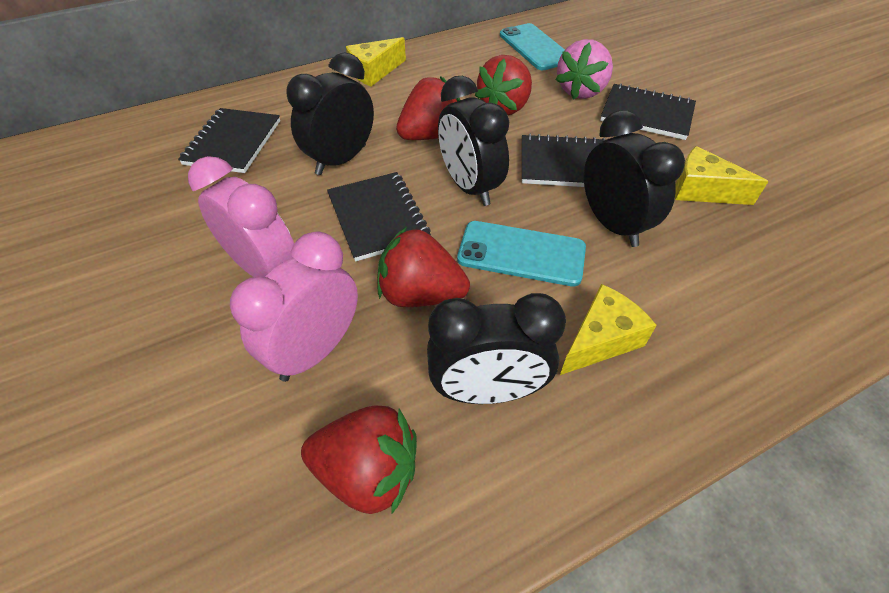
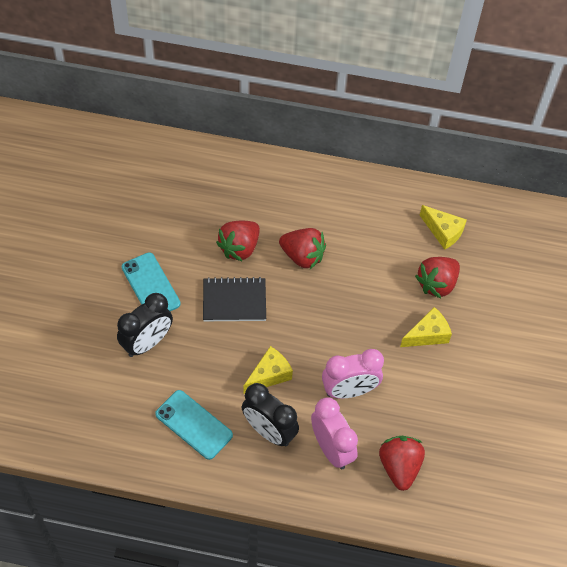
black clock: [286,52,374,175] [427,293,566,404] [438,76,509,206] [584,110,685,247] = 4 -> [117,293,173,357] [242,383,299,447] = 2
black notebook: [178,108,280,173] [327,172,431,262] [522,134,606,187] [600,83,696,140] = 4 -> [203,277,266,321] = 1
pink strawberry: [556,39,613,100] = 1 -> none = 0

